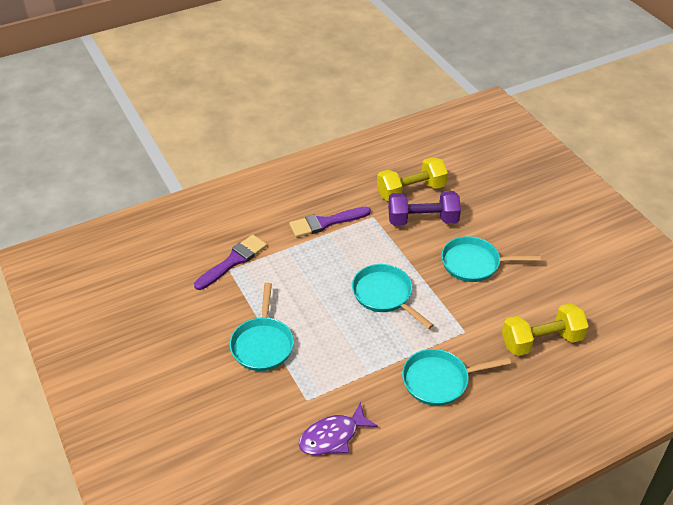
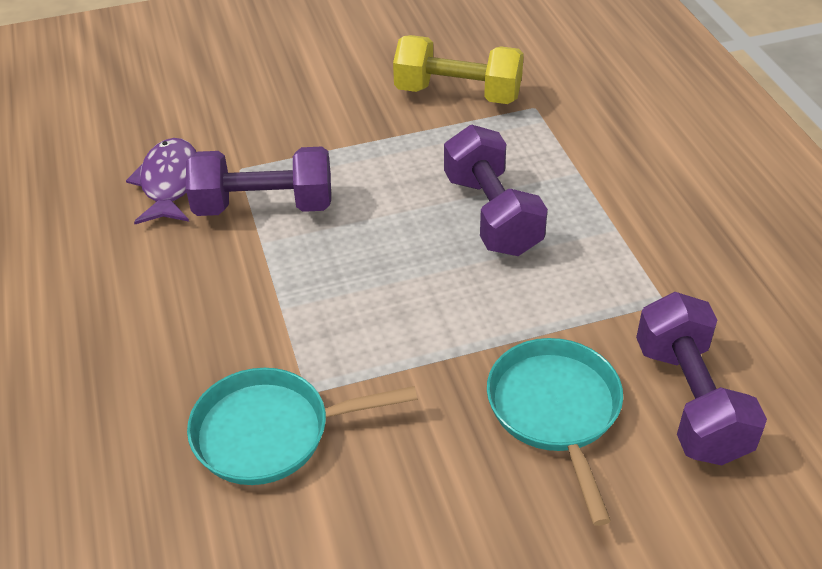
purple brush: [194,235,267,290] [289,207,371,237] = 2 -> none = 0
purple dumbbell: [388,191,461,226] = 1 -> [186,147,331,216] [444,125,548,256] [636,292,767,466] = 3
turquoise pan: [230,283,294,371] [352,264,434,329] [402,349,511,406] [441,236,541,282] = 4 -> [187,368,417,485] [487,338,623,526] = 2
yellow dumbbell: [377,157,448,201] [502,303,589,356] = 2 -> [393,35,524,104] = 1

